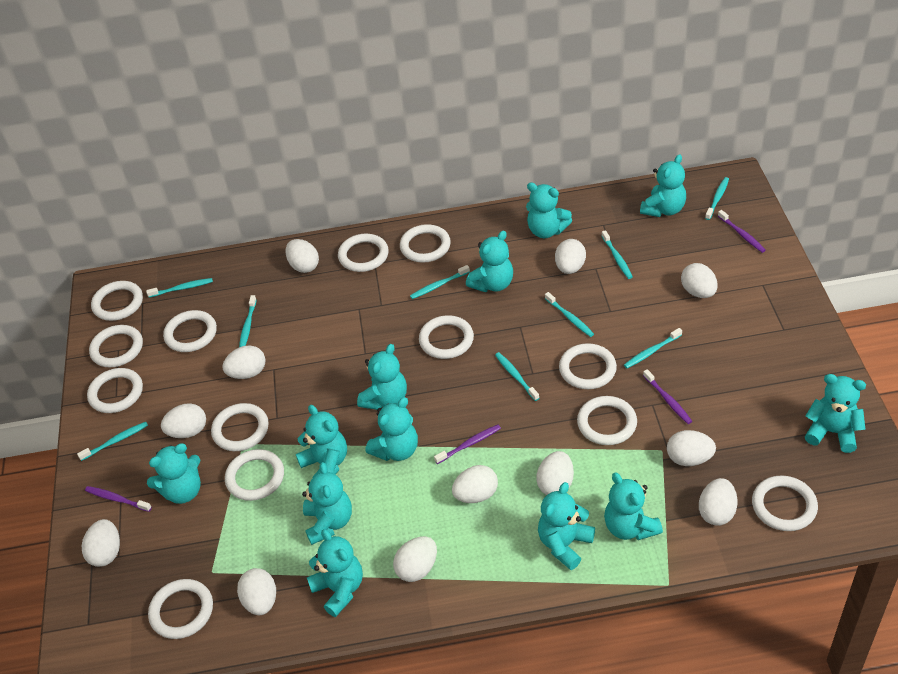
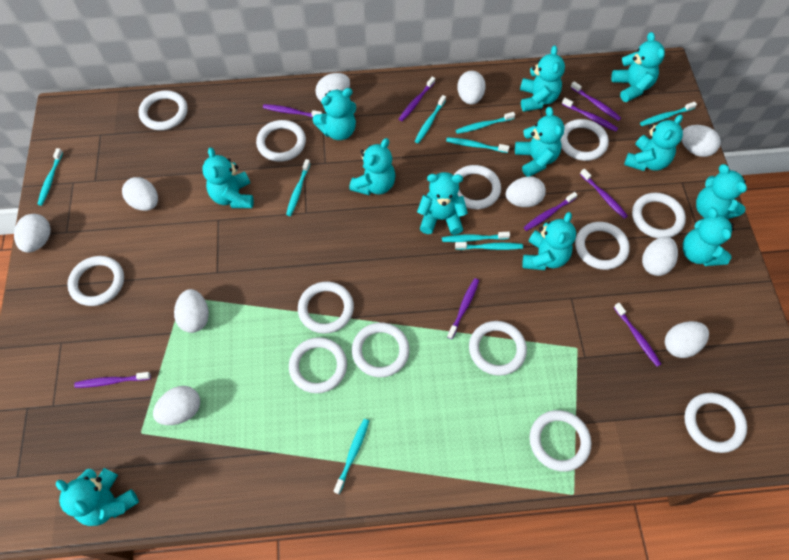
purple toothbrush: [85,486,152,512] [434,425,501,464] [643,369,692,424] [718,210,766,253] = 4 -> [74,372,151,388] [263,104,322,118] [399,77,435,121] [447,278,479,339] [524,192,578,231] [562,98,618,132] [570,81,621,121] [580,169,628,219] [614,303,661,367] = 9
white egg: [82,519,120,567] [161,403,206,438] [222,345,266,379] [237,568,276,615] [286,239,319,273] [393,536,437,582] [452,465,498,503] [536,451,574,495] [555,239,586,274] [667,430,716,466] [681,263,718,298] [699,478,737,526] = 12 -> [14,214,51,253] [122,177,158,211] [153,386,200,425] [174,289,209,333] [315,73,350,101] [457,71,486,104] [506,176,546,207] [642,237,678,276] [665,321,709,358] [681,125,721,157] = 10

